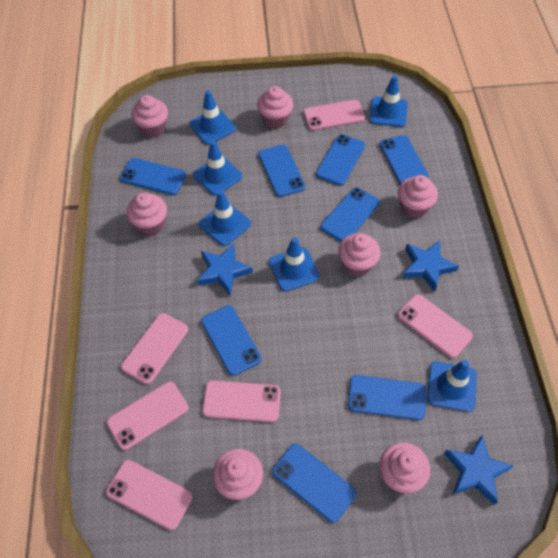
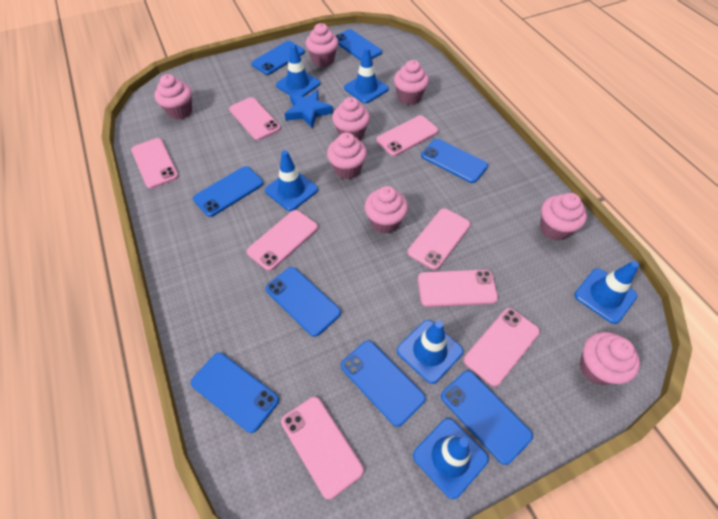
blue star: [197,244,253,295] [402,240,459,292] [444,436,513,505] = 3 -> [285,90,333,129] = 1
pink cupcake: [127,193,167,236] [132,95,168,138] [212,449,263,500] [257,86,293,129] [338,233,380,277] [379,442,430,494] [398,175,438,218] = 7 -> [154,74,192,120] [306,23,339,67] [327,132,367,179] [332,97,370,141] [364,186,408,234] [394,60,429,105] [540,193,587,240] [580,332,640,385] = 8
pink phone: [106,460,193,530] [107,381,189,450] [121,313,188,384] [202,380,281,422] [303,100,365,131] [398,294,473,358] = 6 -> [131,138,179,189] [229,97,281,140] [247,210,318,271] [281,397,364,499] [376,115,438,156] [408,208,471,270] [418,269,498,307] [464,308,540,387] = 8

